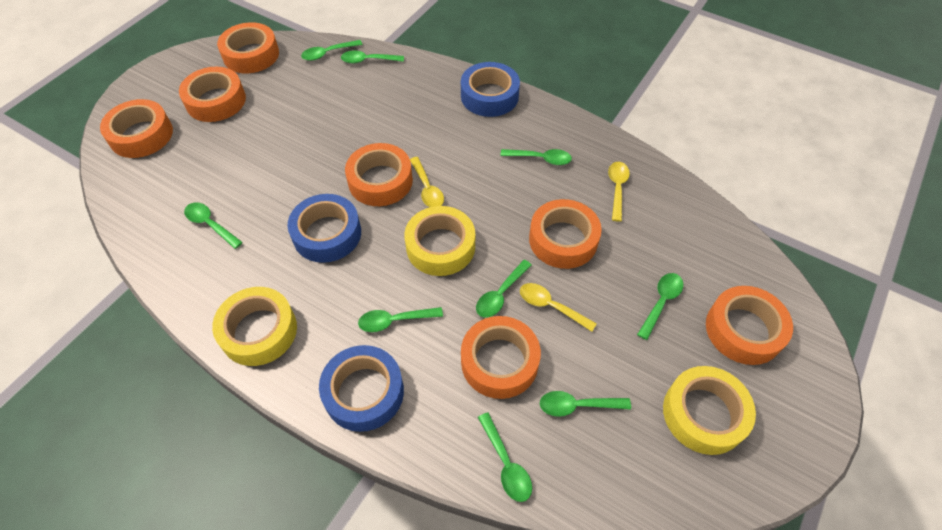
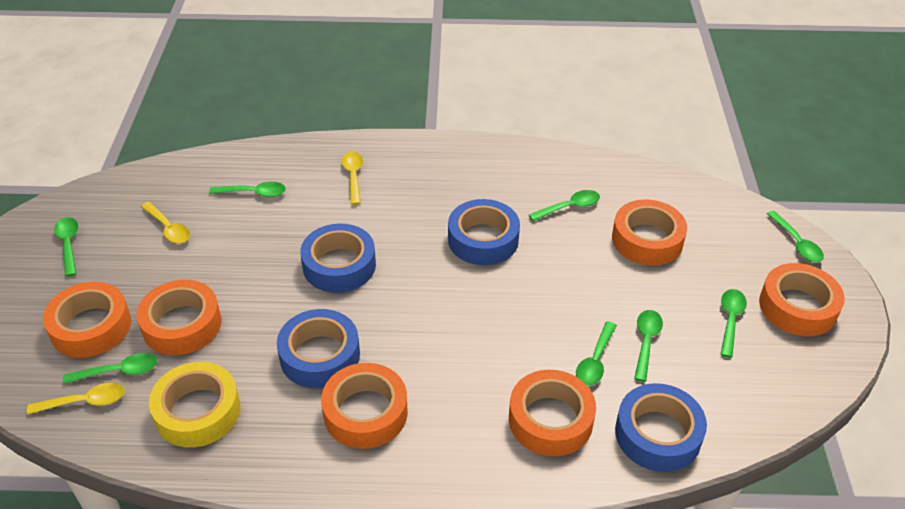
blue tape: [288,194,361,263] [319,345,404,432] [461,62,520,117] = 3 -> [277,309,360,388] [300,223,376,293] [448,199,520,265] [615,383,707,472] = 4
green spoon: [184,202,243,249] [301,40,363,61] [341,50,404,64] [358,307,443,332] [476,260,532,318] [478,412,532,502] [500,149,572,165] [540,391,631,417] [637,273,683,340] = 9 -> [54,217,78,277] [63,353,158,384] [209,182,286,197] [529,190,600,221] [576,321,617,386] [634,310,663,382] [720,289,747,358] [767,211,824,262] = 8
orange tape: [100,99,173,158] [179,67,246,122] [217,22,279,73] [345,143,413,206] [461,316,541,399] [529,199,602,269] [706,286,793,365] = 7 -> [43,282,131,358] [137,280,221,356] [321,363,408,449] [509,370,596,456] [612,199,687,266] [759,263,845,336] = 6
yellow tape: [212,287,297,366] [404,206,475,276] [663,366,756,455] = 3 -> [149,362,241,448] = 1

